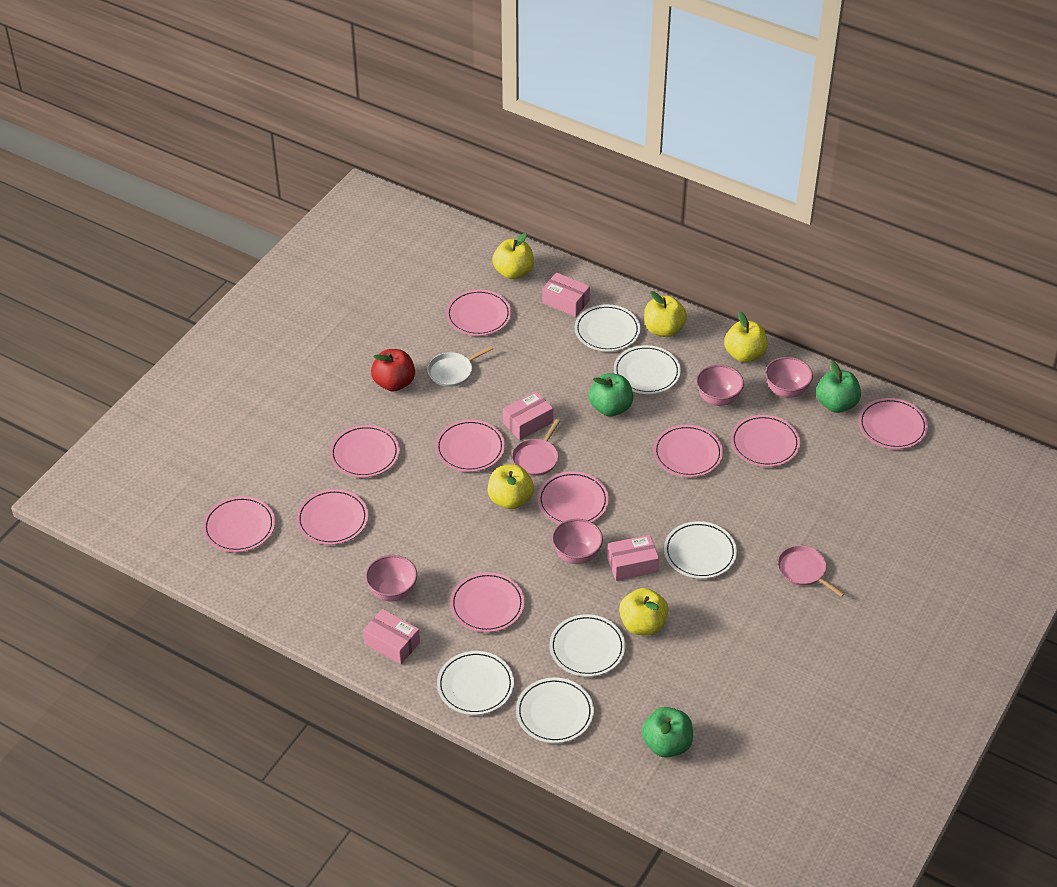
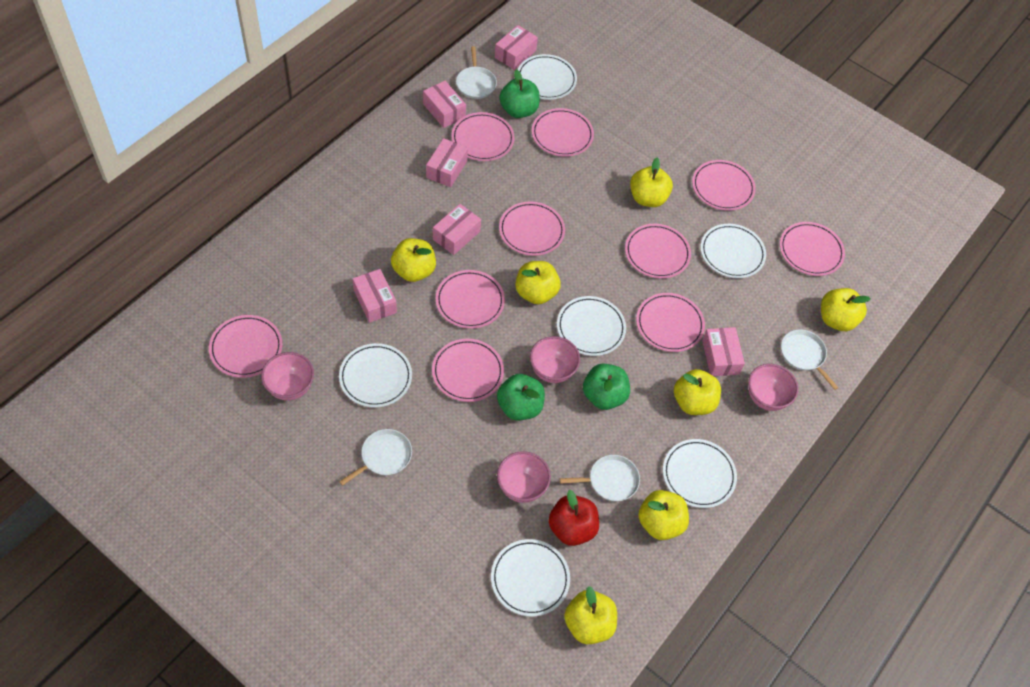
pink box: [363,609,420,664] [503,391,553,440] [542,272,590,317] [607,535,659,581] = 4 -> [353,269,397,323] [423,81,466,128] [426,138,468,187] [433,204,481,255] [495,25,538,70] [702,327,745,376] = 6
pink pan: [512,419,560,476] [778,545,845,597] = 2 -> none = 0
white pan: [427,346,493,387] = 1 -> [339,429,412,486] [456,46,497,99] [560,455,640,501] [781,330,838,390] = 4
yellow apple: [488,465,534,509] [492,233,534,279] [619,588,668,635] [644,291,687,337] [724,312,768,362] = 5 -> [391,238,436,282] [515,261,561,304] [564,586,617,644] [630,158,673,207] [638,490,689,540] [674,369,721,415] [821,288,871,331] = 7

